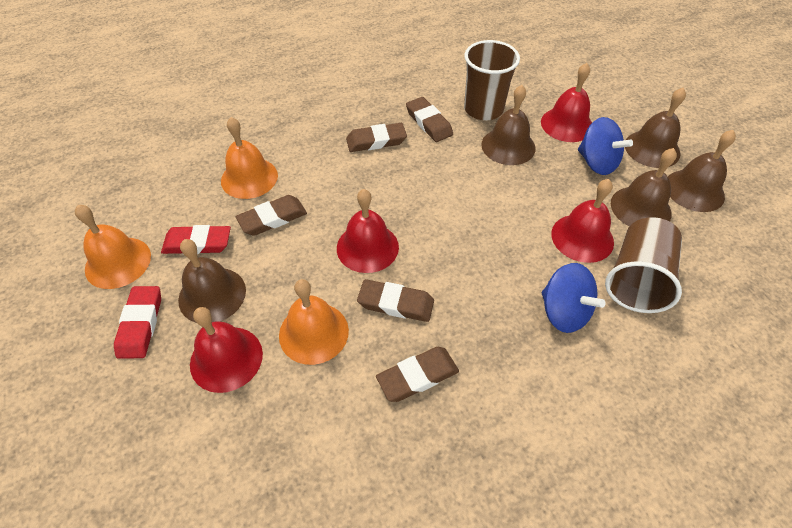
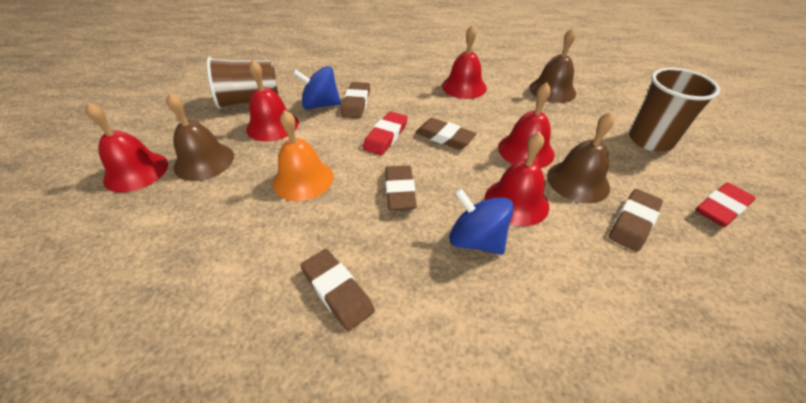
brown bell: [178,239,246,323] [481,85,535,165] [611,148,677,226] [625,87,686,168] [668,130,736,212] = 5 -> [166,92,234,181] [529,28,576,103] [547,112,615,203] = 3
orange bell: [75,205,151,289] [221,117,278,199] [279,279,349,365] = 3 -> [273,110,333,201] = 1
red bell: [190,307,263,393] [337,189,399,273] [541,63,592,142] [551,179,614,263] = 4 -> [85,102,168,193] [246,59,299,141] [442,25,487,99] [485,131,549,226] [498,83,555,168] = 5

